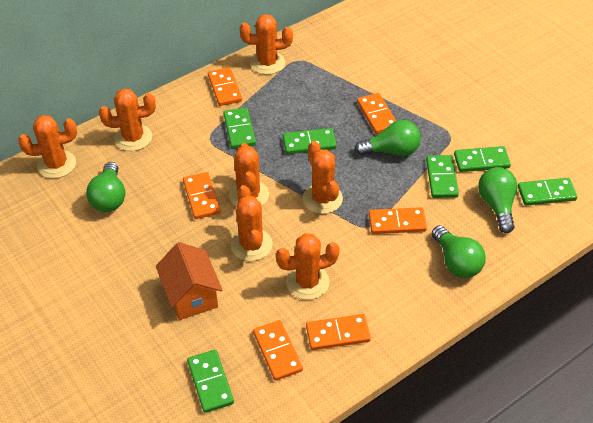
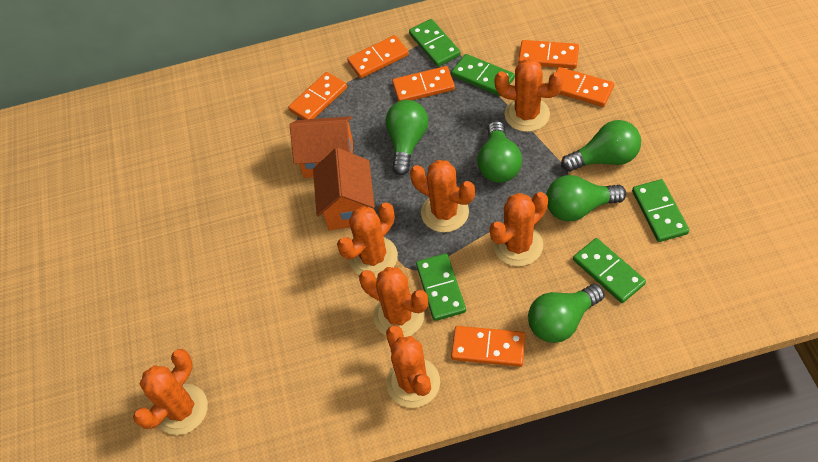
green domino: [187,350,234,413] [223,108,256,149] [283,128,337,154] [426,155,459,198] [454,146,511,172] [518,178,577,206] = 6 -> [409,19,461,67] [416,253,466,321] [451,54,515,96] [573,238,646,303] [632,179,689,242] = 5
green light bulb: [86,162,125,212] [354,120,421,156] [432,225,486,278] [478,167,517,233] = 4 -> [386,100,428,175] [477,121,522,183] [528,284,604,343] [546,175,626,221] [561,120,641,172] = 5
orange house: [156,242,223,320] = 1 -> [290,116,353,178] [313,148,375,230] = 2

